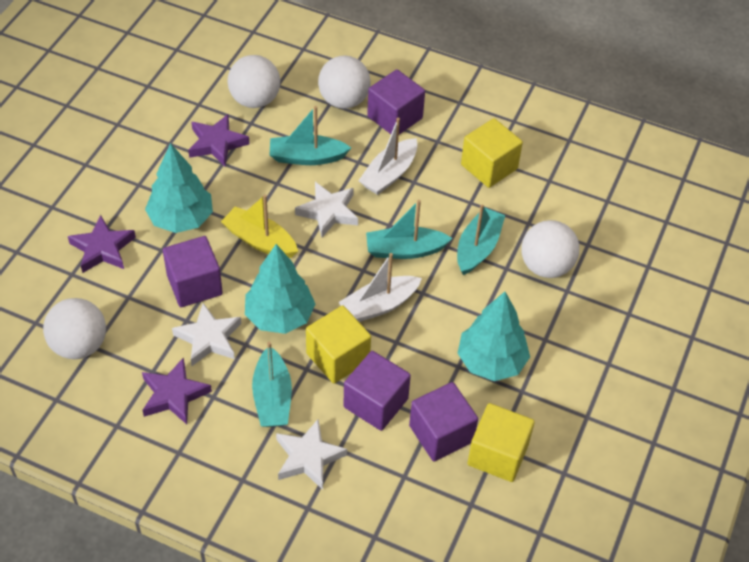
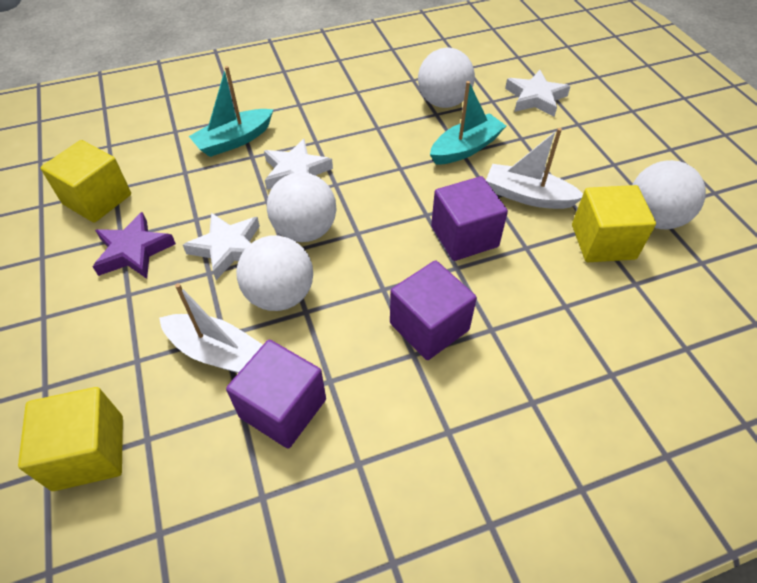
purple cube: [163,236,223,307] [343,351,411,431] [367,69,425,135] [409,382,478,461] = 4 -> [226,340,326,448] [390,260,477,360] [431,176,508,261] = 3
purple star: [68,215,136,273] [142,357,212,424] [188,114,250,166] = 3 -> [93,212,176,279] = 1
turquoise boat: [252,342,292,427] [270,106,351,165] [366,200,452,259] [457,205,505,275] = 4 -> [189,66,273,157] [430,81,506,165] = 2
turquoise tree: [145,143,213,233] [245,244,315,334] [457,292,530,381] = 3 -> none = 0
yellow boat: [221,195,298,258] = 1 -> none = 0

